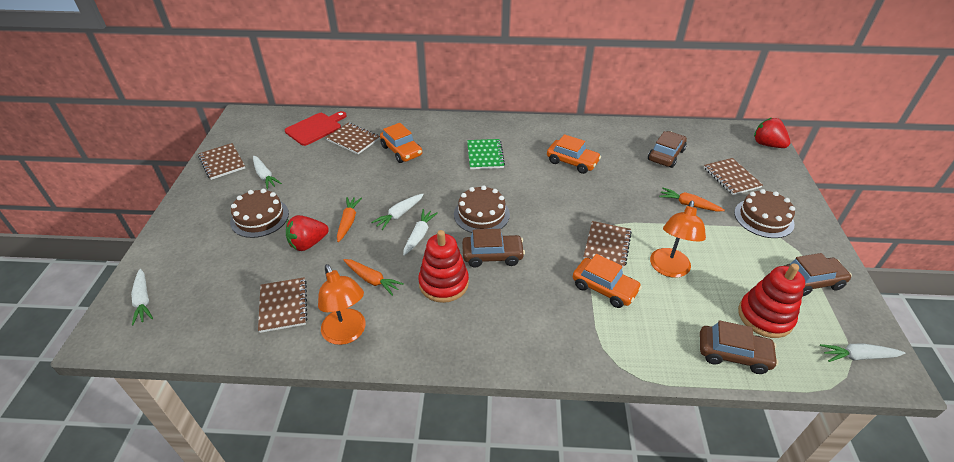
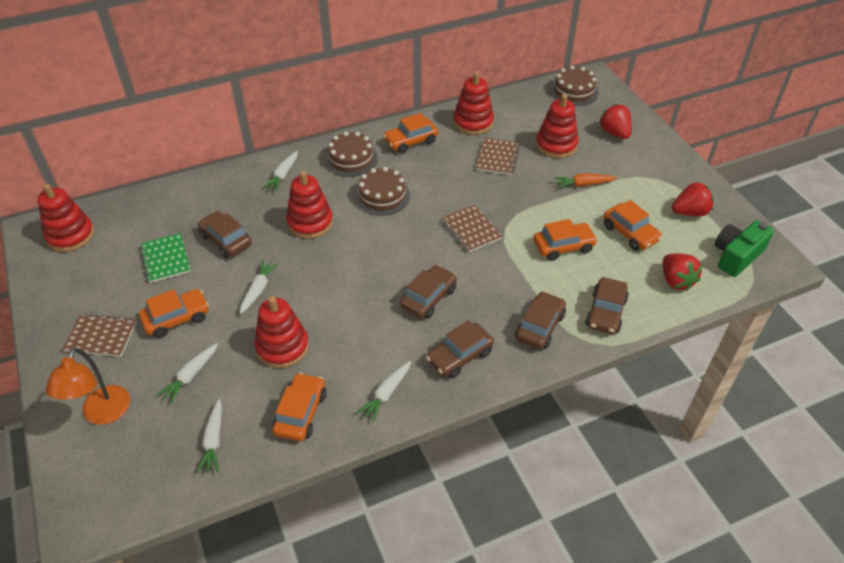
brown car: [462,229,525,268] [648,131,687,168] [700,320,778,374] [784,253,852,296] = 4 -> [198,211,252,258] [400,265,457,319] [426,320,494,379] [515,291,566,349] [585,277,629,334] = 5
brown notebook: [198,143,245,180] [258,277,307,333] [326,123,380,154] [583,221,632,268] [704,158,763,195] = 5 -> [62,314,137,357] [442,205,503,253] [476,138,520,175] = 3
green camera: none = 0 -> [715,220,774,277] = 1
orange car: [380,123,422,163] [547,134,601,174] [573,254,642,308] = 3 -> [139,289,209,338] [273,373,326,441] [383,113,438,154] [533,219,598,261] [603,200,662,251] = 5
orange carrot: [337,197,362,242] [344,259,404,296] [659,188,725,212] = 3 -> [554,173,617,188] = 1
orange lamp: [318,264,366,345] [650,201,706,278] = 2 -> [46,347,130,425] = 1
red cutting board: [285,111,347,146] = 1 -> none = 0
red stacking toy: [418,230,469,303] [738,264,805,338] = 2 -> [38,184,94,252] [255,296,309,368] [286,171,333,239] [453,72,494,135] [536,94,578,158] = 5
red strawberry: [286,215,329,251] [754,118,790,148] = 2 -> [599,104,632,139] [663,253,703,291] [672,182,714,216] = 3

